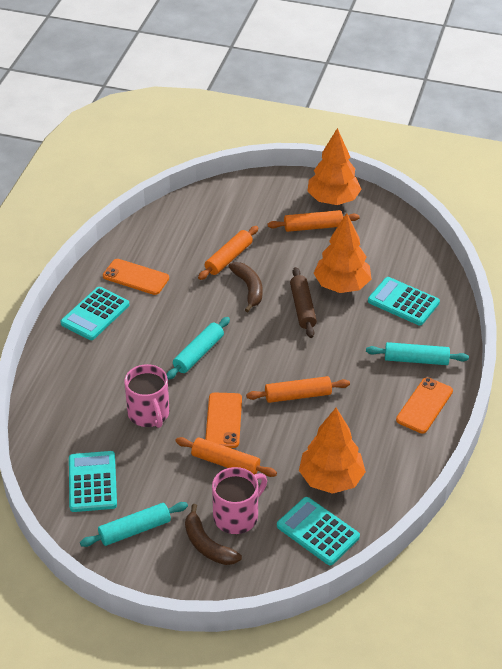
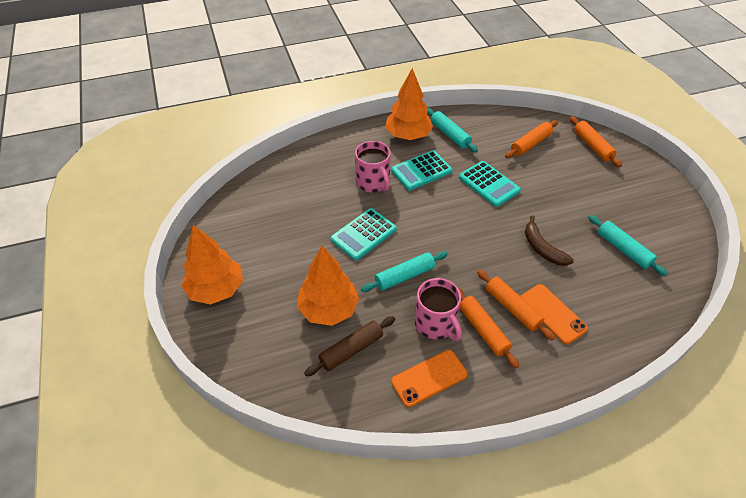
brown banana: [185,504,242,565] [228,262,262,312] = 2 -> [525,215,574,266] = 1
orange phone: [103,259,169,295] [205,393,242,448] [396,377,453,433] = 3 -> [391,350,468,407] [520,284,588,344] = 2
turquoise calculator: [60,287,129,340] [69,451,117,512] [277,497,360,565] [368,277,440,326] = 4 -> [331,208,397,260] [391,150,453,190] [459,161,521,207] = 3

